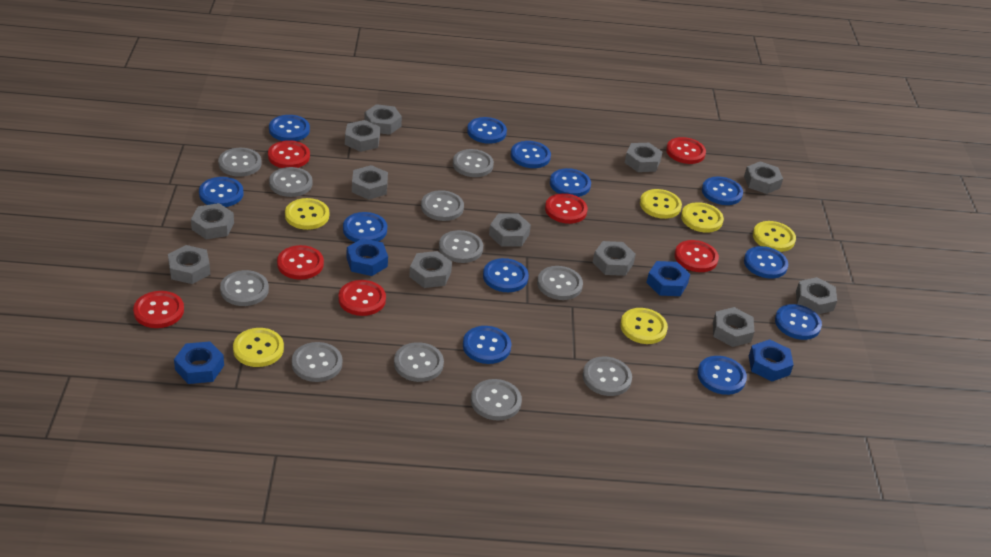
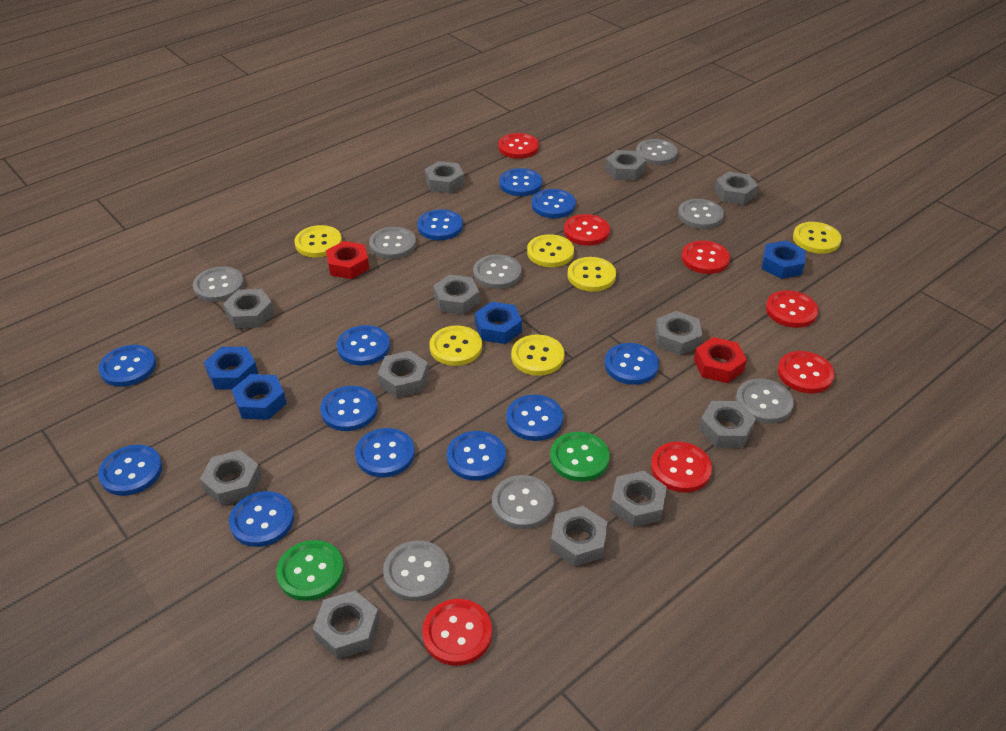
green button: none = 0 -> [276,540,344,601] [550,432,610,482] = 2
grey button: [218,148,261,177] [220,270,269,306] [269,167,312,197] [292,342,342,382] [394,342,444,382] [421,190,464,221] [439,230,483,263] [453,149,494,177] [471,379,522,421] [537,266,583,300] [583,356,632,396] = 11 -> [193,266,244,302] [369,227,416,259] [383,540,450,601] [473,254,521,289] [492,475,554,529] [636,139,678,165] [678,199,724,229] [736,378,794,424] = 8
red nut: none = 0 -> [326,241,369,279] [694,337,747,383] = 2

